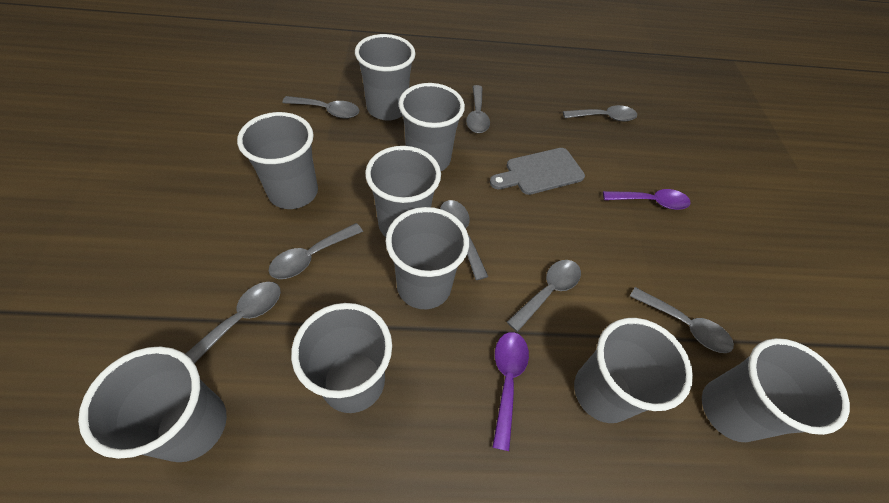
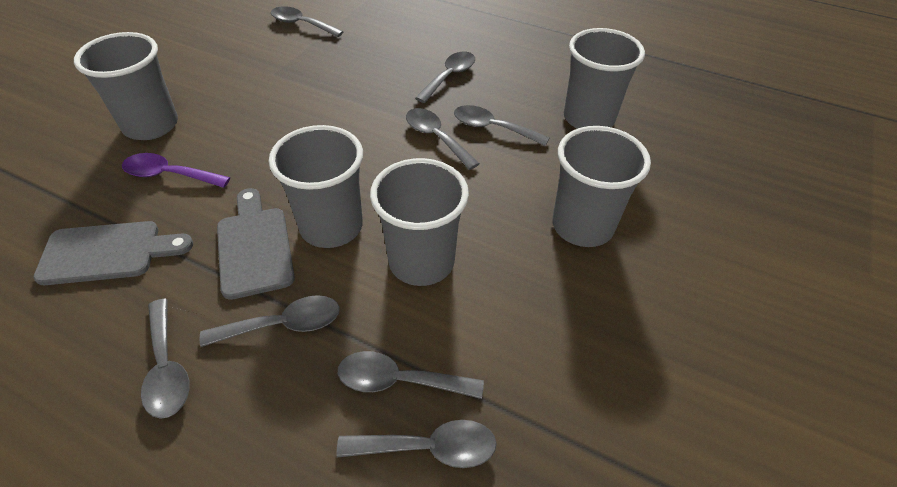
grey cup: [78,346,227,462] [237,112,318,209] [291,303,392,413] [355,34,415,121] [365,146,441,237] [385,207,469,309] [399,83,465,171] [574,318,693,423] [702,338,850,442] = 9 -> [74,32,178,140] [269,125,363,248] [370,158,469,286] [552,126,651,247] [564,28,645,129] = 5
grey cutting board: [490,148,585,195] = 1 -> [33,221,193,285] [217,188,295,300] = 2
purple spoon: [492,332,529,451] [603,189,690,210] = 2 -> [122,153,230,188] = 1

